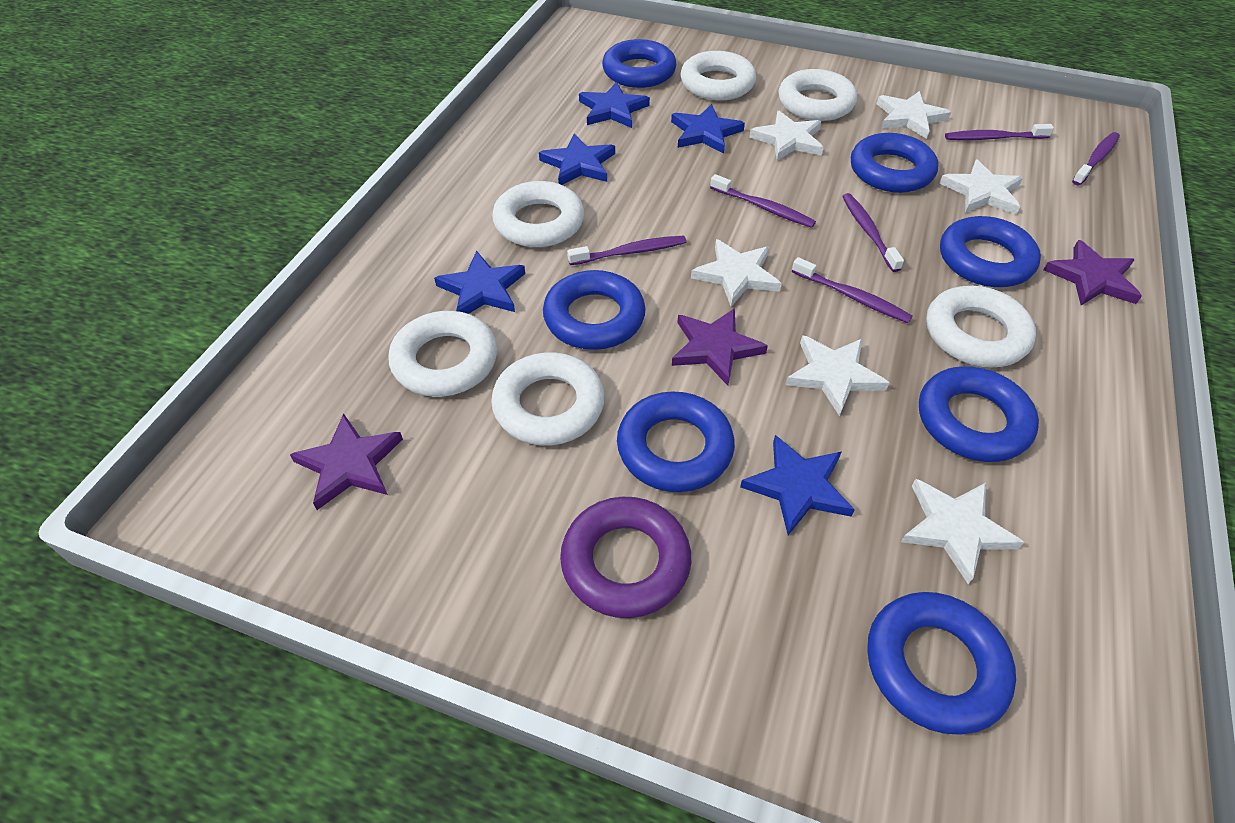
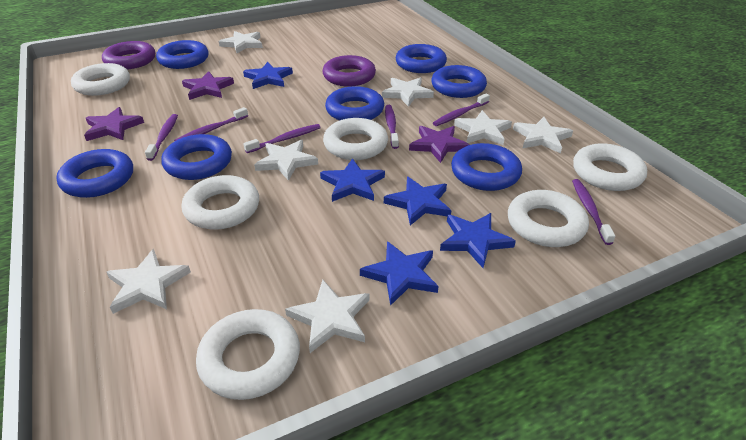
purple ring: [560,497,691,618] = 1 -> [102,41,155,70] [323,55,376,87] = 2
white star: [691,239,782,307] [749,111,824,161] [785,335,889,416] [877,91,951,139] [901,479,1024,584] [939,160,1023,214] = 6 -> [106,249,191,314] [219,31,263,53] [254,140,318,181] [285,280,369,353] [382,78,434,107] [454,110,512,145] [513,117,573,153] = 7

